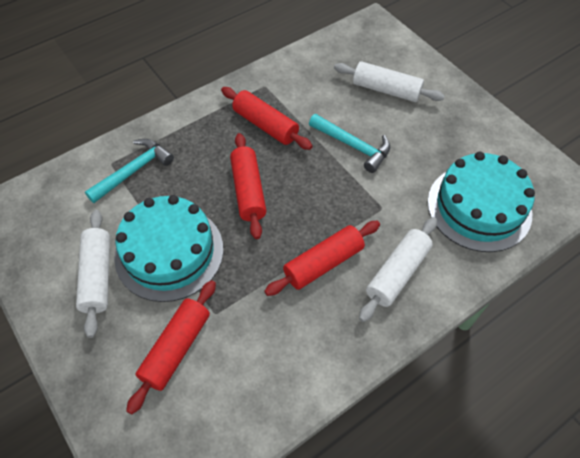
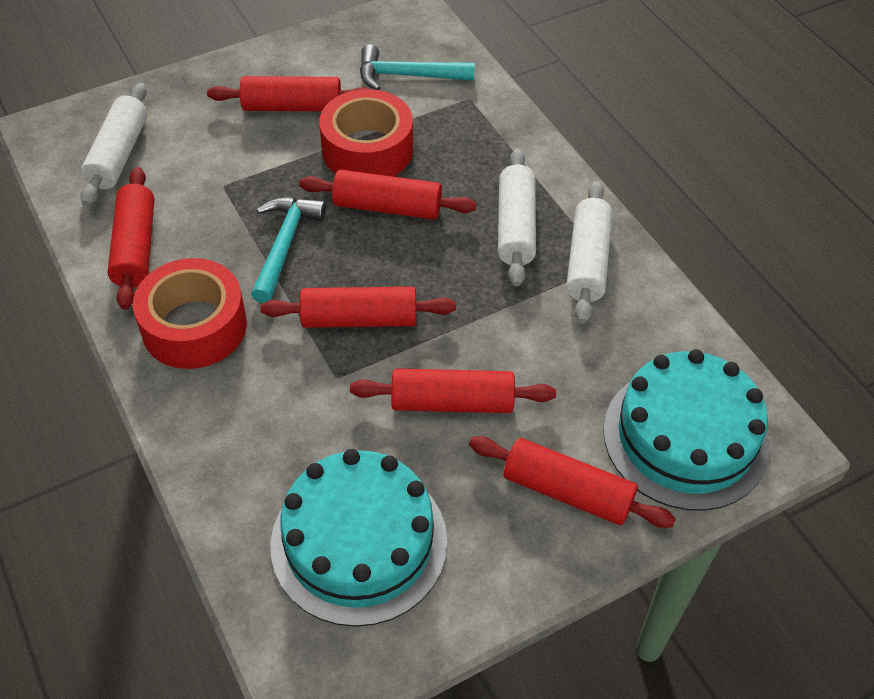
red rolling pin: [126,280,216,415] [221,87,313,150] [230,133,266,239] [264,221,380,296] = 4 -> [108,167,154,310] [207,76,369,111] [260,287,456,328] [299,170,477,220] [350,368,556,413] [469,436,676,528] = 6
red tape: none = 0 -> [133,258,247,369] [319,89,413,176] = 2

